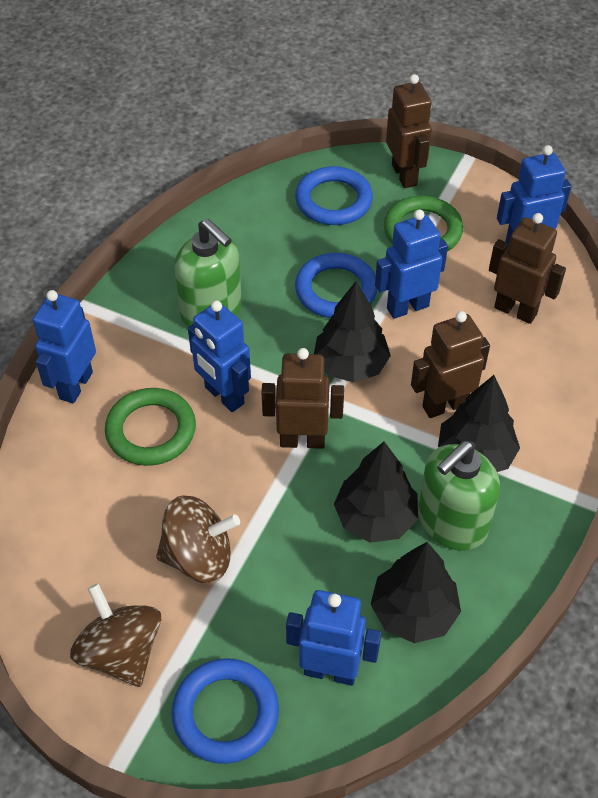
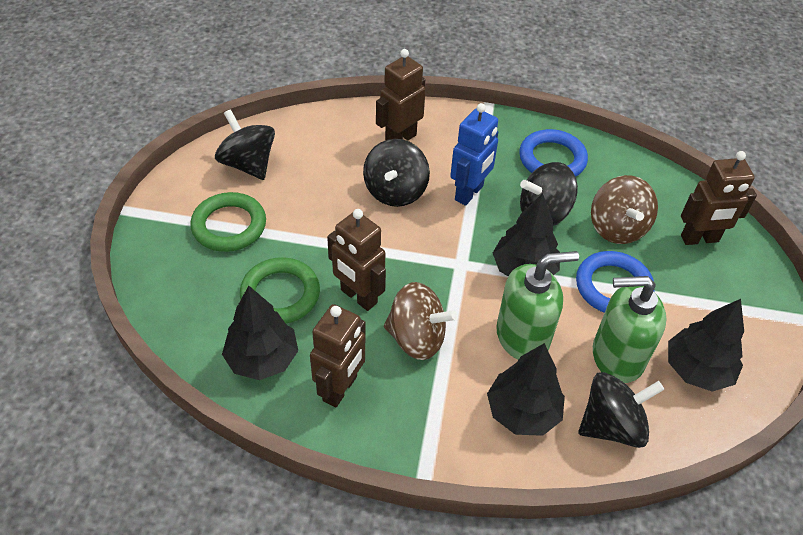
black spinning top: none = 0 -> [215,109,275,180] [363,139,430,207] [520,162,578,226] [578,372,664,448] = 4
blue ring: [172,658,279,764] [295,166,373,225] [295,253,377,318] = 3 -> [519,129,588,177] [576,251,654,313] = 2
blue robot: [33,290,96,403] [188,300,251,412] [286,590,381,686] [375,209,448,319] [497,145,571,248] = 5 -> [450,103,498,206] = 1

